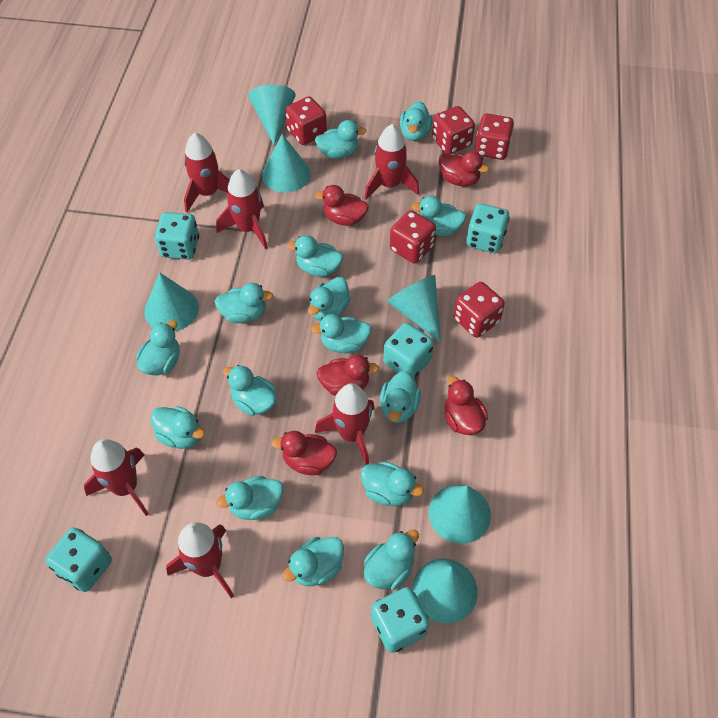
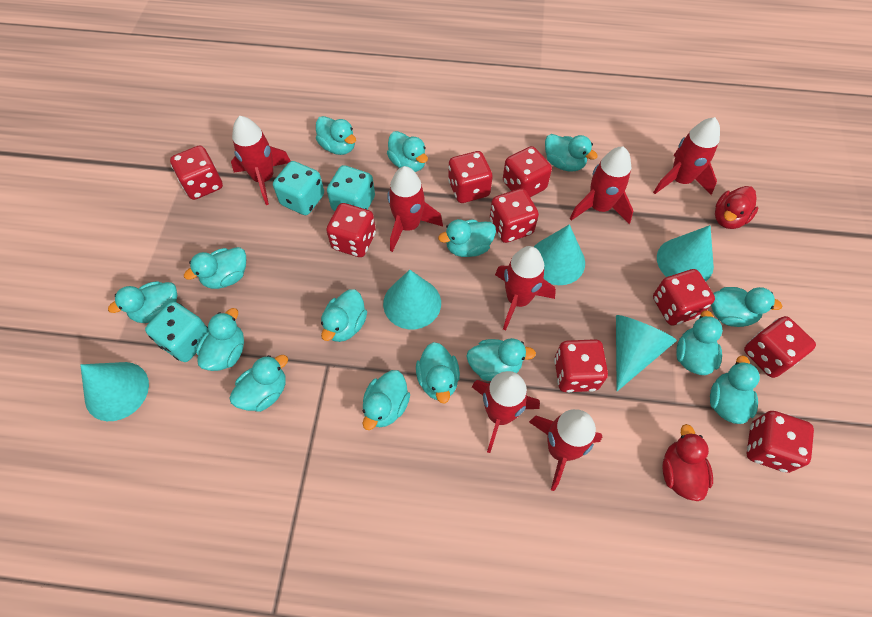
red dice: [285,96,327,145] [390,210,436,263] [432,106,475,154] [454,282,505,338] [475,114,514,160] = 5 -> [170,145,223,200] [326,203,376,257] [448,151,493,203] [490,188,539,243] [503,146,552,197] [554,339,608,392] [653,269,715,326] [744,316,816,378] [747,411,814,473] = 9
red duck: [271,431,337,475] [315,185,369,226] [316,355,379,396] [439,151,489,186] [444,376,488,435] = 5 -> [662,424,713,501] [715,186,758,229] = 2
red rocket: [84,439,149,516] [166,522,234,598] [184,133,230,212] [216,169,268,249] [315,383,375,465] [364,124,419,200] = 6 -> [231,116,290,205] [387,166,443,252] [472,371,540,453] [495,246,556,330] [529,409,602,491] [570,146,633,224] [653,117,720,195] = 7
turquoise cone: [144,273,199,331] [248,85,296,145] [262,134,311,193] [387,275,441,342] [412,559,478,624] [429,485,491,544] = 6 -> [80,362,149,421] [383,270,441,329] [534,224,585,285] [616,315,677,391] [657,225,714,281] = 5
turquoise dice: [46,527,112,592] [155,212,199,260] [371,587,429,653] [383,323,434,378] [466,203,510,253] = 5 -> [145,301,209,362] [273,161,324,215] [327,165,375,211] = 3

